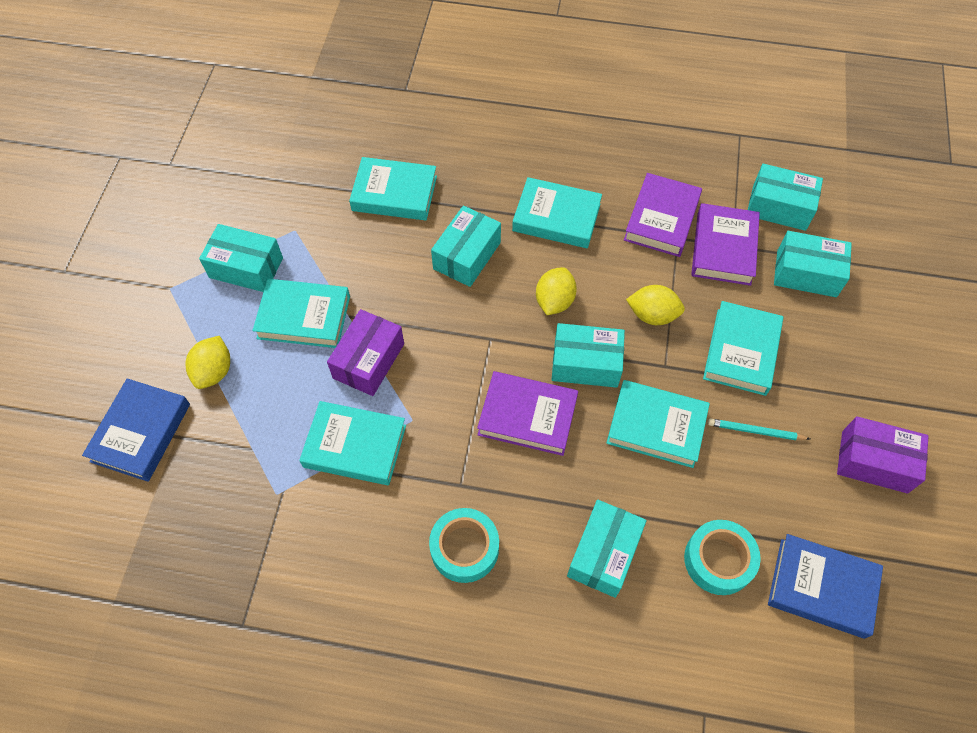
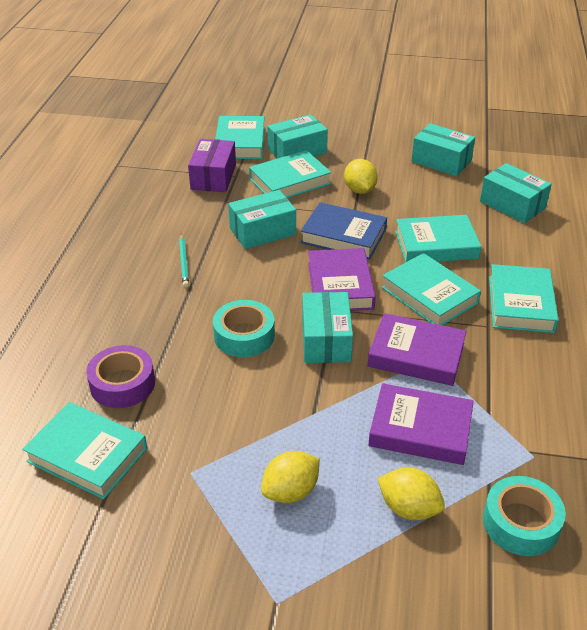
blue book: [82,378,190,482] [768,534,883,639] = 2 -> [301,202,387,260] = 1
purple box: [327,309,404,396] [837,416,929,494] = 2 -> [188,139,236,192] = 1
purple tape: none = 0 -> [86,345,155,408] = 1
turquoise box: [199,224,283,292] [431,206,501,287] [552,323,625,388] [567,500,647,598] [748,164,823,231] [774,231,852,297] = 6 -> [228,190,296,249] [267,114,328,159] [302,292,353,363] [411,123,475,176] [480,163,552,223] = 5

